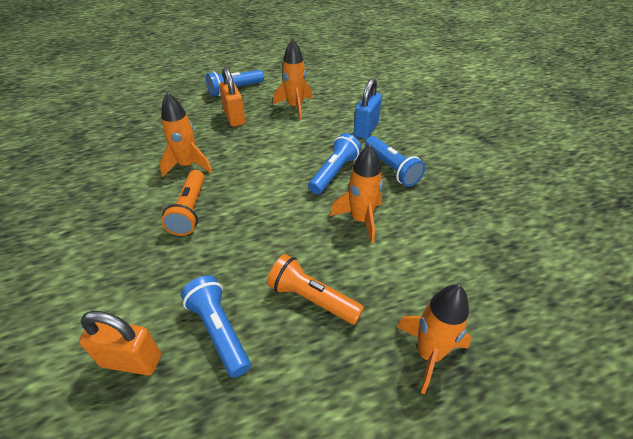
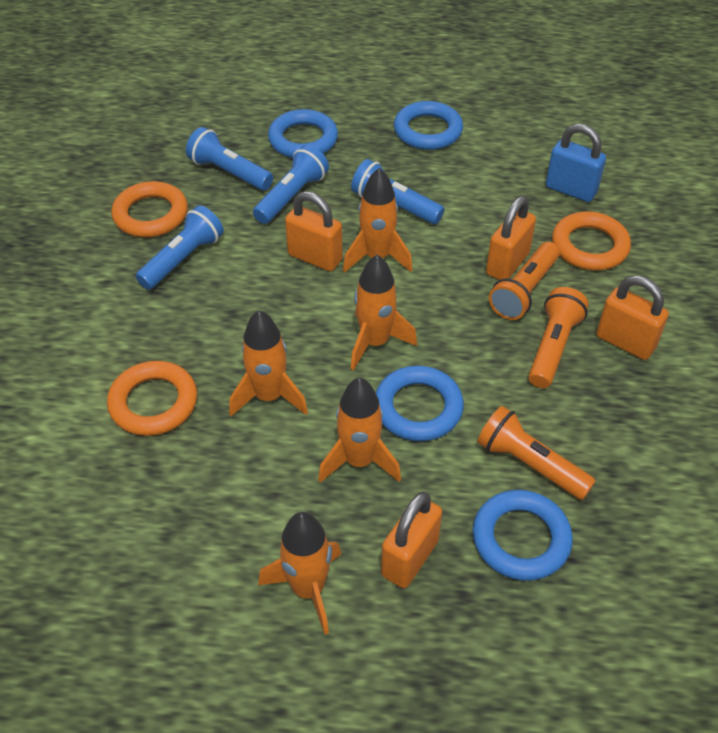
blue ring: none = 0 -> [268,109,338,158] [376,366,464,441] [394,101,463,150] [473,490,573,581] = 4
orange flashlight: [161,170,205,236] [267,254,364,325] = 2 -> [477,406,596,500] [489,242,560,320] [528,287,589,388] = 3
orange padlock: [79,311,161,376] [219,67,245,127] = 2 -> [285,191,342,271] [381,492,442,588] [486,196,536,280] [596,276,669,360] = 4
orange ring: none = 0 -> [107,361,197,436] [111,181,188,237] [552,212,631,270] = 3
orange rocket: [159,92,212,177] [273,38,313,120] [330,145,383,244] [397,285,471,394] = 4 -> [229,310,308,416] [258,512,341,635] [318,377,401,483] [343,168,412,272] [350,255,417,371] = 5

